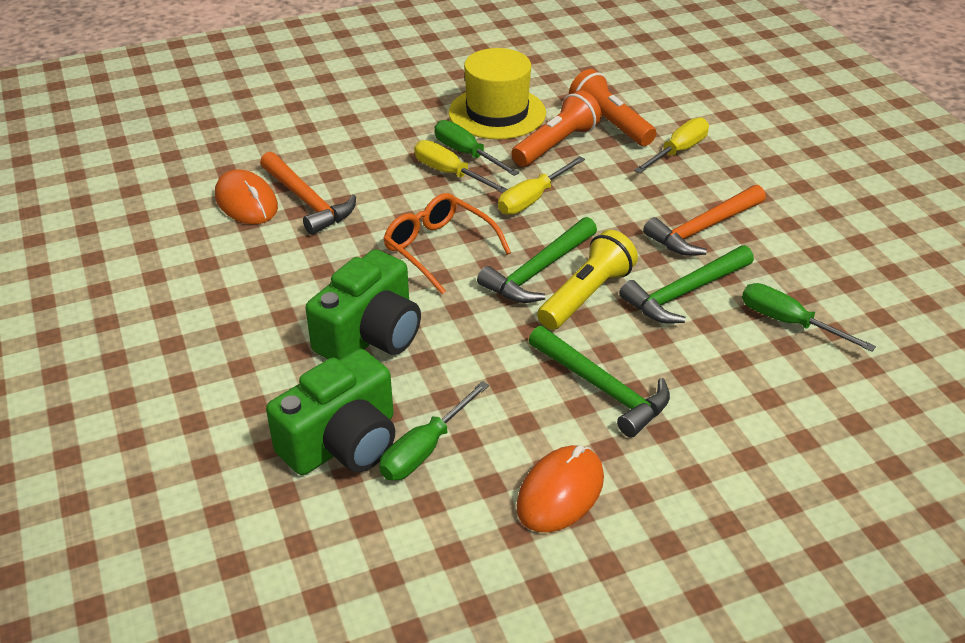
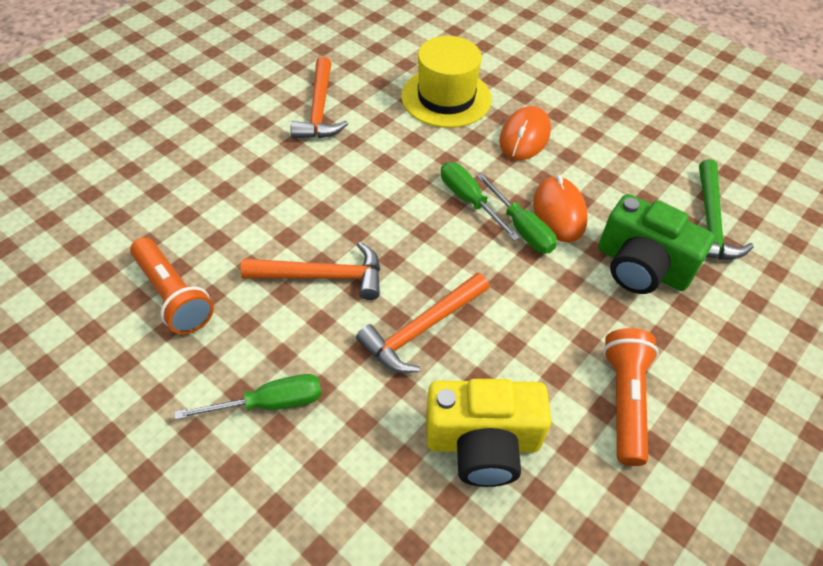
green camera: [266,349,395,475] [305,249,421,360] = 2 -> [598,194,715,294] = 1
green hammer: [477,217,597,303] [529,326,670,437] [619,245,754,323] = 3 -> [699,159,754,259] = 1
orange glasses: [383,193,511,294] = 1 -> none = 0
orange hammer: [260,152,356,235] [643,185,766,256] = 2 -> [241,242,380,300] [291,57,348,139] [356,273,489,373] = 3
yellow camera: none = 0 -> [426,379,551,487] = 1
yellow flashlight: [537,230,638,330] = 1 -> none = 0
yellow screwdriver: [414,140,508,193] [498,156,585,215] [634,117,709,173] = 3 -> none = 0

